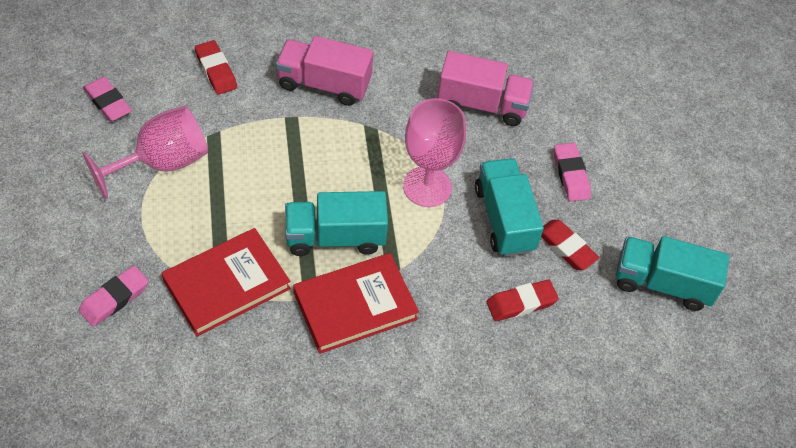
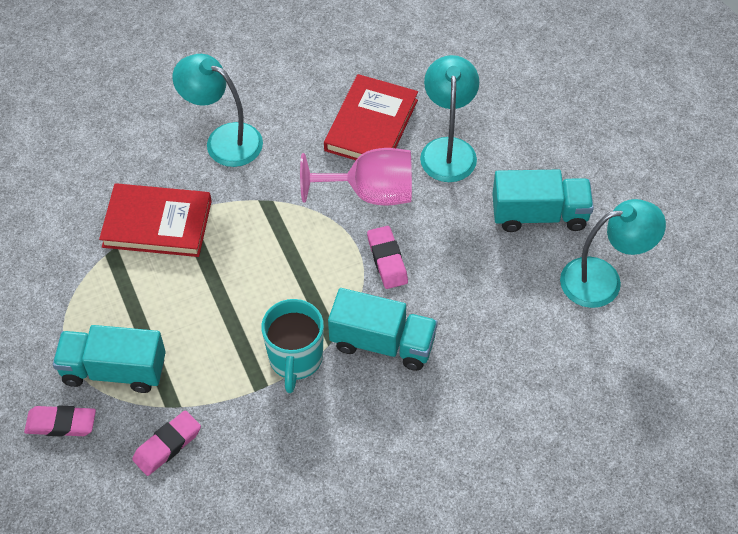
pink goblet: [83,106,208,199] [403,98,466,207] = 2 -> [300,148,412,206] = 1
pink truck: [276,36,373,106] [437,51,534,126] = 2 -> none = 0
red eraser: [195,40,237,95] [487,280,559,321] [541,220,599,270] = 3 -> none = 0
turquoise lamp: none = 0 -> [172,54,263,167] [420,55,479,182] [560,199,666,308] = 3
turquoise mug: none = 0 -> [261,299,324,393] = 1

